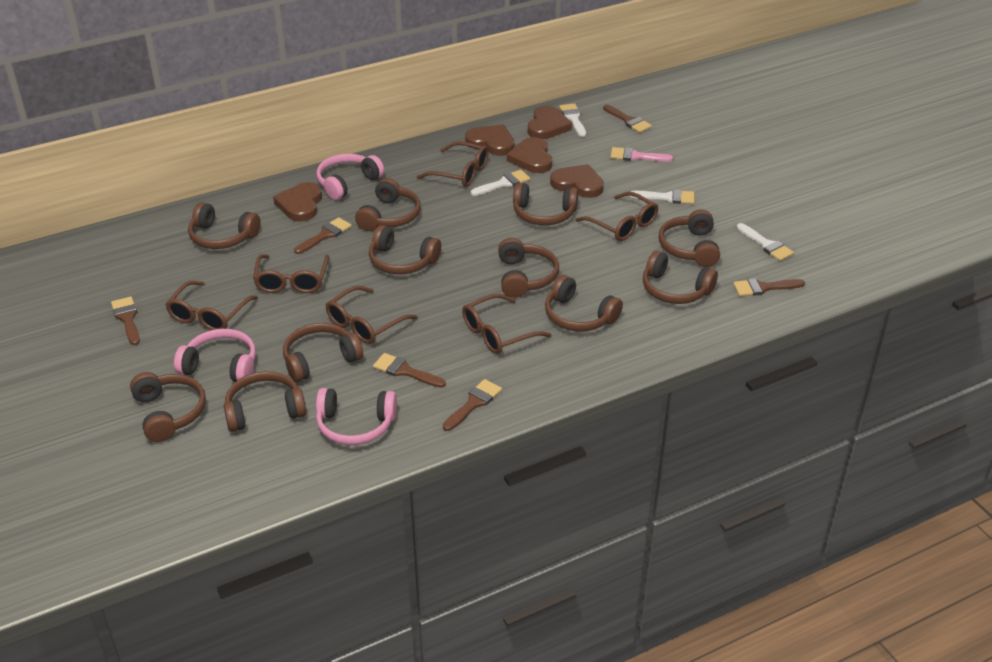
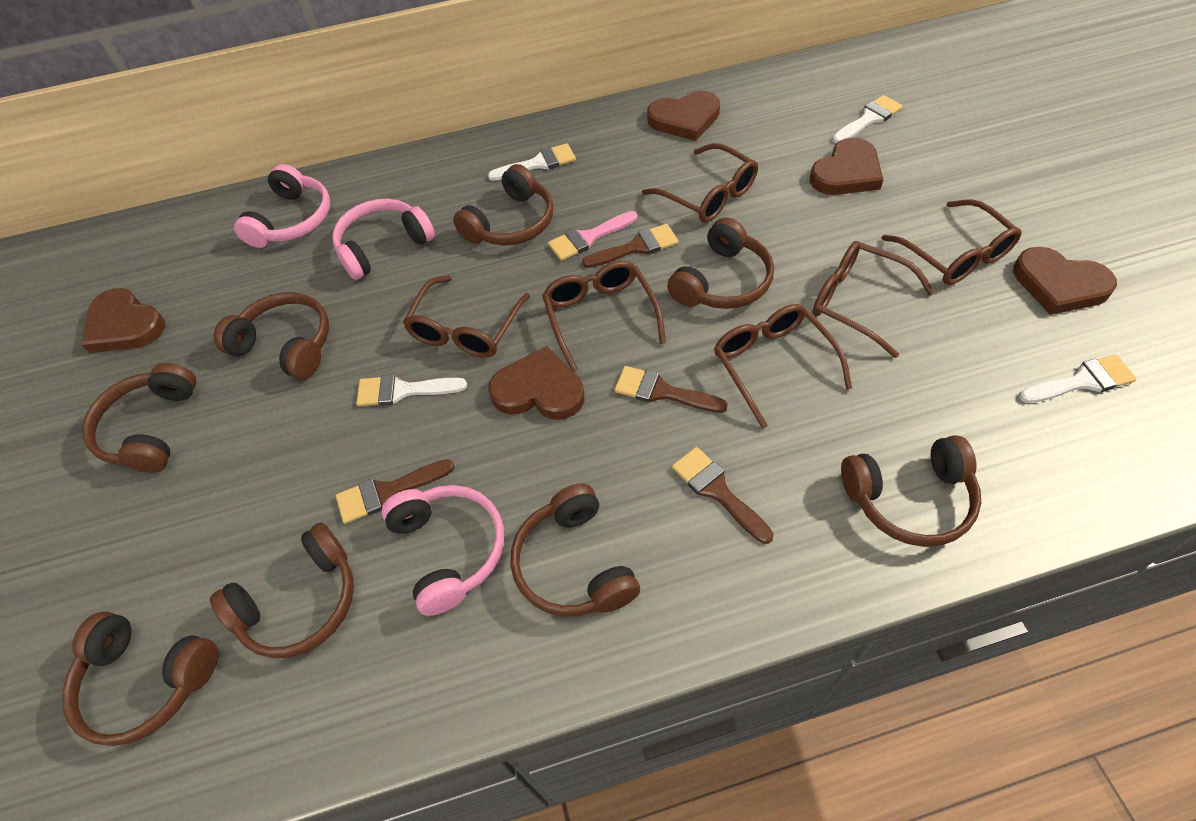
brown brush: [111,297,140,345] [294,217,352,254] [373,353,446,388] [443,379,502,431] [603,104,652,133] [733,278,805,296] = 6 -> [336,459,455,524] [582,224,678,268] [614,366,728,413] [672,447,774,544] = 4
brown headphones: [130,372,206,442] [188,202,261,249] [224,371,306,432] [283,323,363,382] [355,178,421,231] [369,225,441,274] [498,238,559,298] [513,183,578,225] [545,275,623,331] [643,251,718,304] [659,209,720,267] = 11 -> [62,612,218,746] [83,363,197,473] [210,523,354,658] [213,292,329,379] [453,164,553,245] [510,483,640,617] [667,218,774,309] [841,435,981,547] = 8

